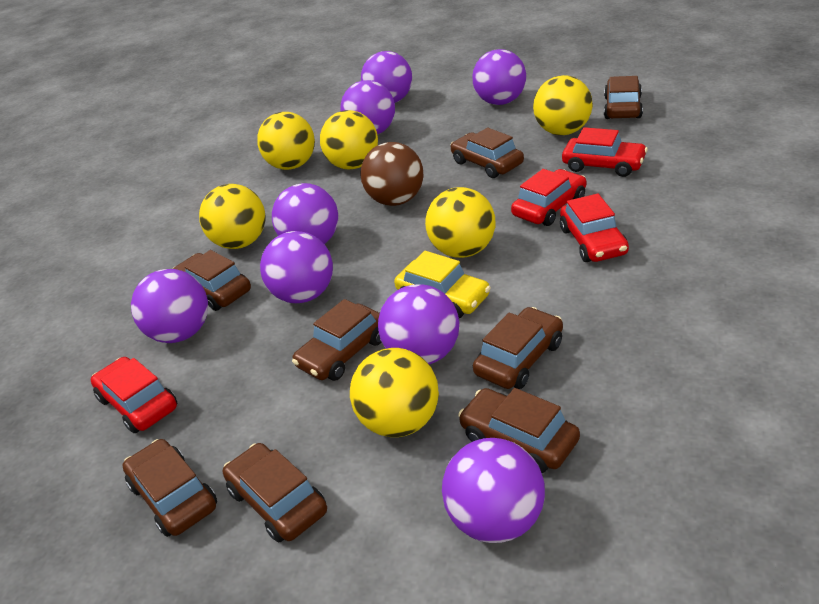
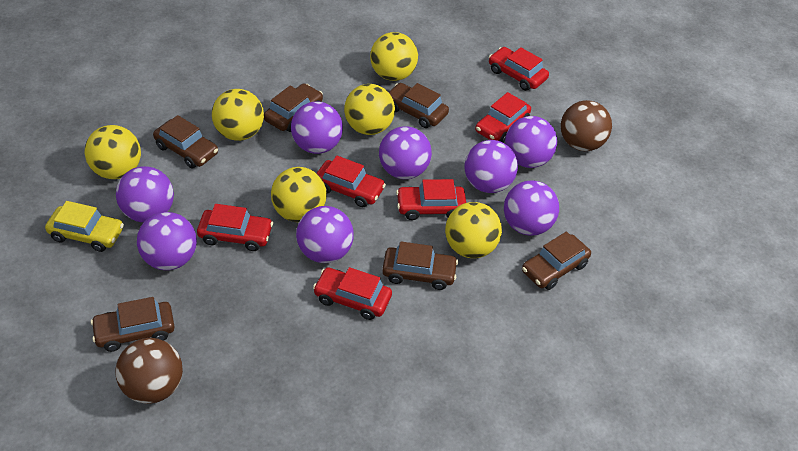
brown ball: [361,142,424,206] = 1 -> [115,338,183,404] [560,100,612,151] = 2
brown car: [122,439,217,537] [173,250,251,311] [223,443,327,543] [292,299,382,381] [450,128,524,178] [458,388,580,473] [473,307,563,389] [604,76,643,119] = 8 -> [91,297,175,352] [153,115,218,168] [264,83,323,132] [382,242,458,290] [389,83,449,128] [522,232,591,290] = 6
red car: [91,357,177,433] [511,169,586,226] [560,194,629,262] [562,127,648,177] = 4 -> [197,204,273,251] [313,267,392,320] [317,156,386,207] [396,179,466,220] [475,92,531,143] [489,47,549,91] = 6

